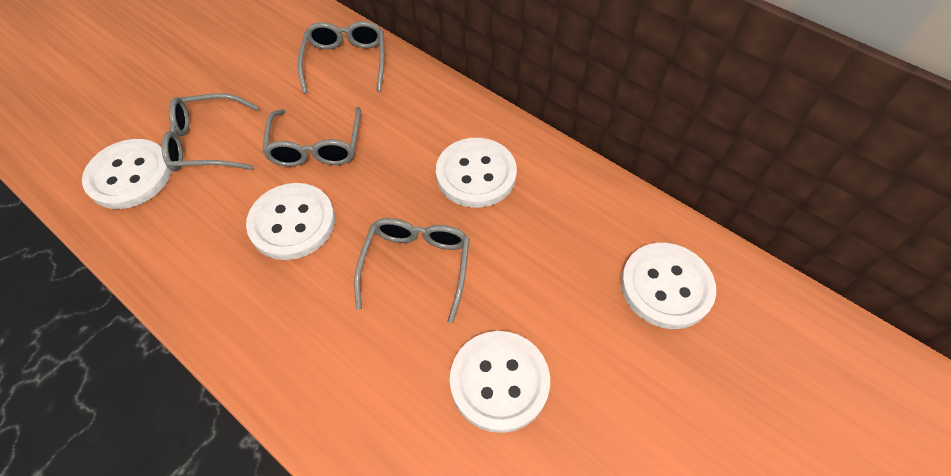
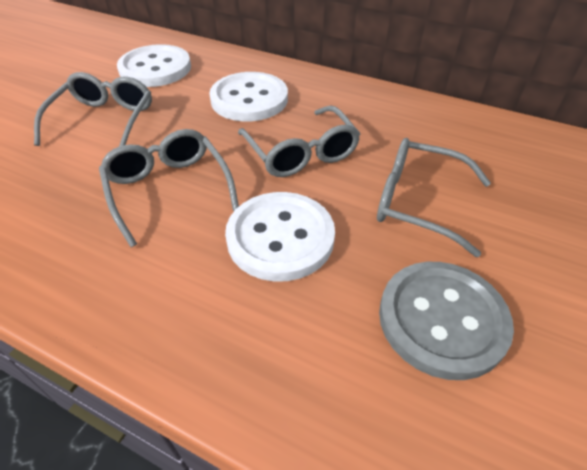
grey button: none = 0 -> [379,262,514,380] = 1
white button: [82,139,171,209] [246,183,335,260] [436,138,517,208] [450,331,550,433] [621,243,716,329] = 5 -> [117,44,191,87] [209,72,288,121] [225,192,335,282] = 3

